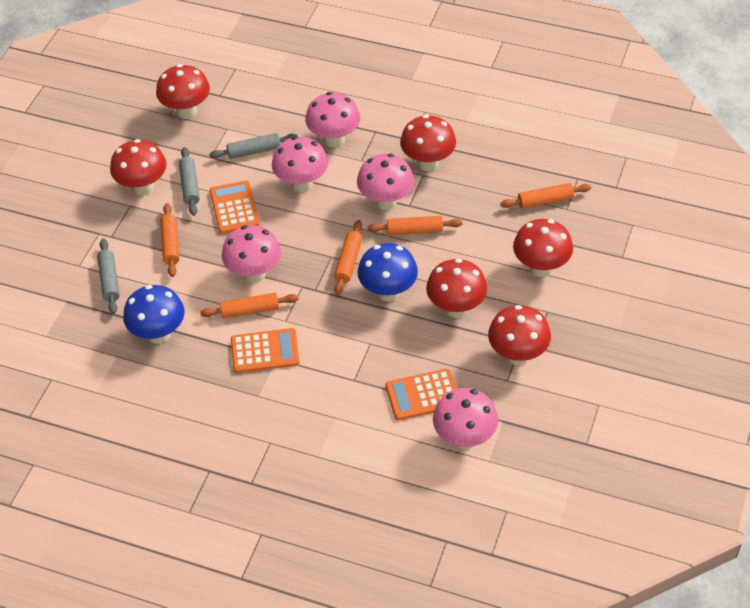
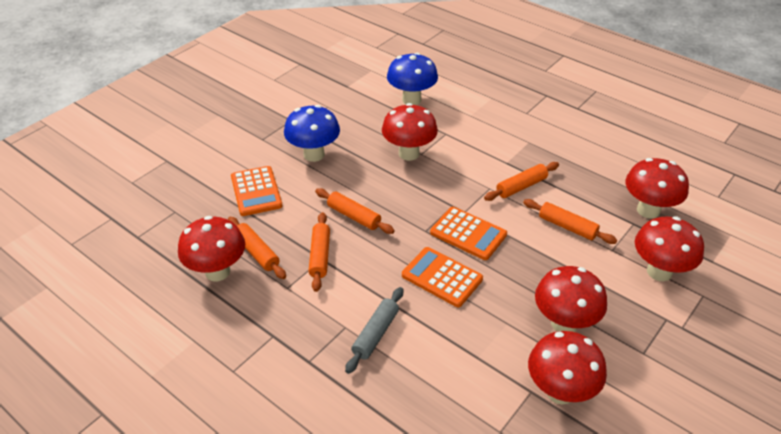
grey rolling pin: [97,239,120,314] [179,147,200,216] [209,133,298,159] = 3 -> [345,287,403,374] = 1
pink mushroom: [222,225,281,283] [272,136,328,193] [305,92,360,147] [357,154,414,210] [433,388,498,449] = 5 -> none = 0

